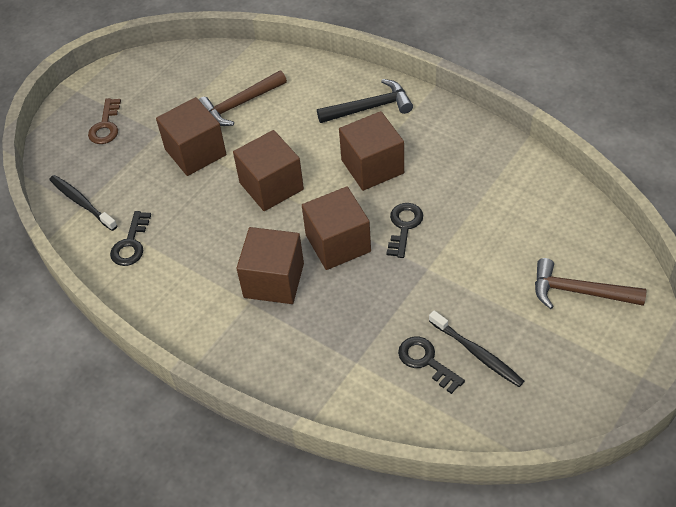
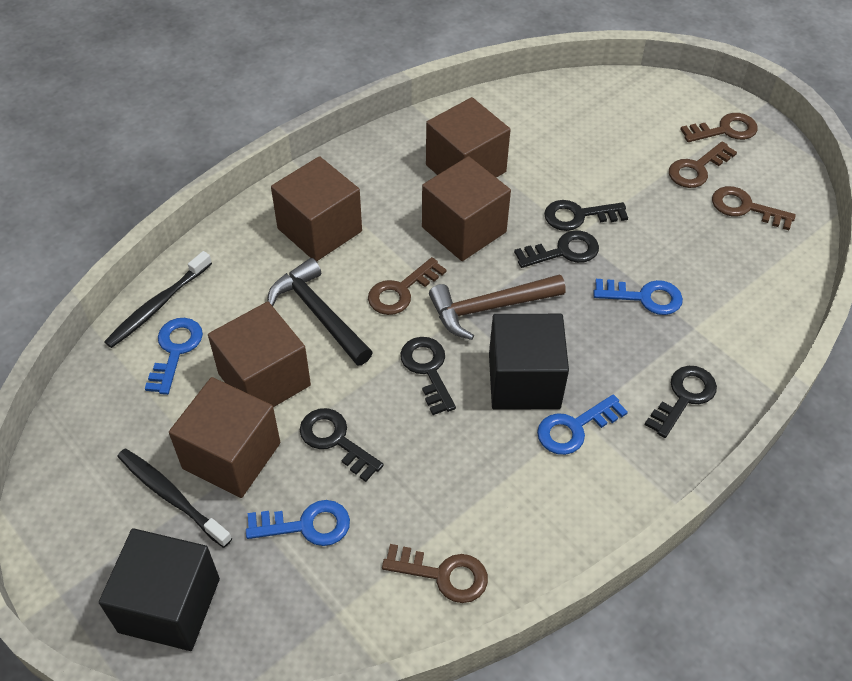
black cube: none = 0 -> [99,528,220,651] [489,314,569,410] = 2
black key: [110,211,151,266] [387,203,423,258] [398,337,465,394] = 3 -> [300,408,384,482] [400,337,456,415] [514,230,599,268] [544,200,628,231] [644,366,717,438] = 5
blue key: none = 0 -> [145,318,203,395] [246,500,350,546] [537,394,628,455] [593,279,683,315] = 4
brown hammer: [198,70,287,126] [535,258,647,309] = 2 -> [429,274,566,340] = 1
brown key: [88,98,121,144] = 1 -> [368,257,447,315] [382,544,488,603] [669,141,737,188] [680,113,758,142] [712,186,796,230] = 5

